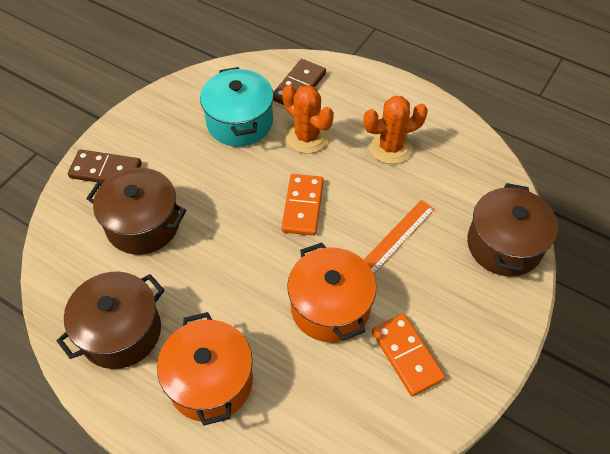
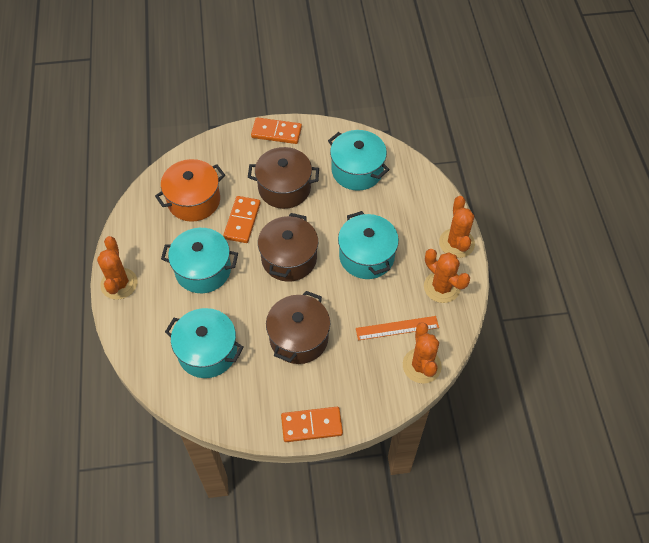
brown domino: [68,149,142,183] [273,59,326,105] = 2 -> none = 0
orange cactus: [282,85,334,154] [363,96,428,164] = 2 -> [97,236,138,300] [403,322,442,383] [424,249,470,303] [439,196,475,258] = 4
orange domino: [281,174,324,236] [372,314,445,396] = 2 -> [223,196,261,243] [251,117,302,144] [281,407,343,442] = 3
orange pot: [157,312,253,426] [287,243,376,342] = 2 -> [155,159,225,222] = 1
turquoise pot: [200,67,274,147] = 1 -> [161,228,238,293] [165,308,244,378] [328,130,390,191] [338,211,399,279] = 4

